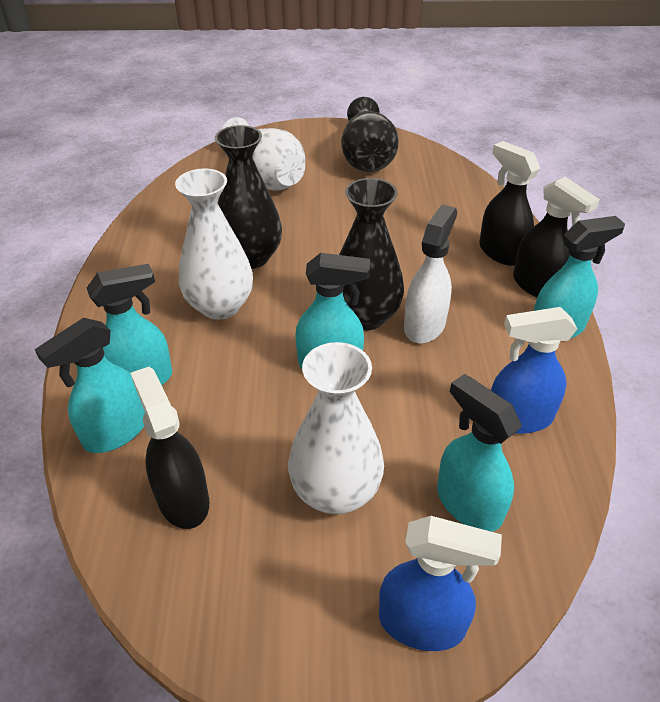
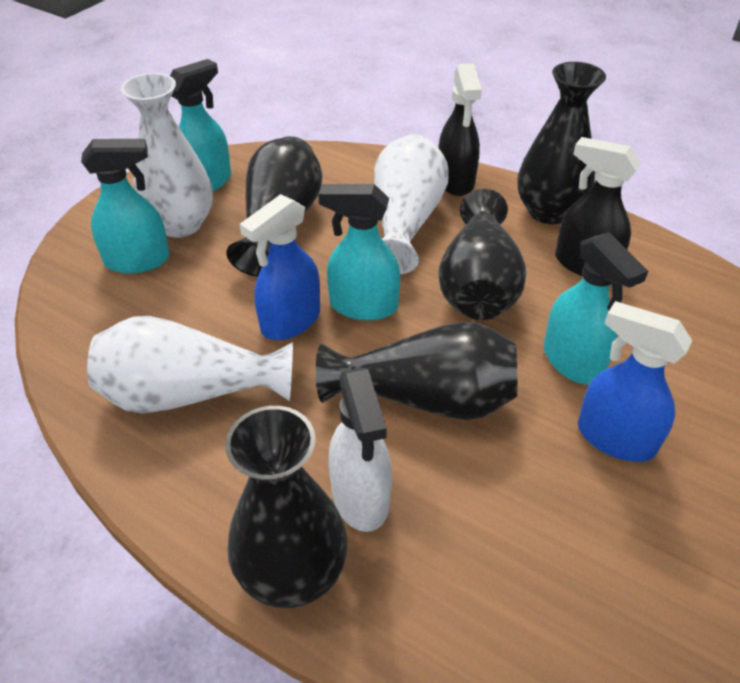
black spray bottle: [130,367,209,529] [479,141,541,266] [513,177,600,297] = 3 -> [438,63,482,196] [555,137,641,276] = 2
black vase: [215,125,282,269] [339,178,404,331] [341,97,399,172] = 3 -> [225,406,348,608] [226,136,323,277] [316,321,517,420] [439,189,526,320] [517,62,606,224] = 5
turquoise spray bottle: [35,318,145,453] [87,264,172,385] [295,253,370,368] [437,374,522,532] [533,216,625,339] = 5 -> [81,139,170,274] [170,59,231,191] [318,184,400,321] [544,232,648,385] = 4

